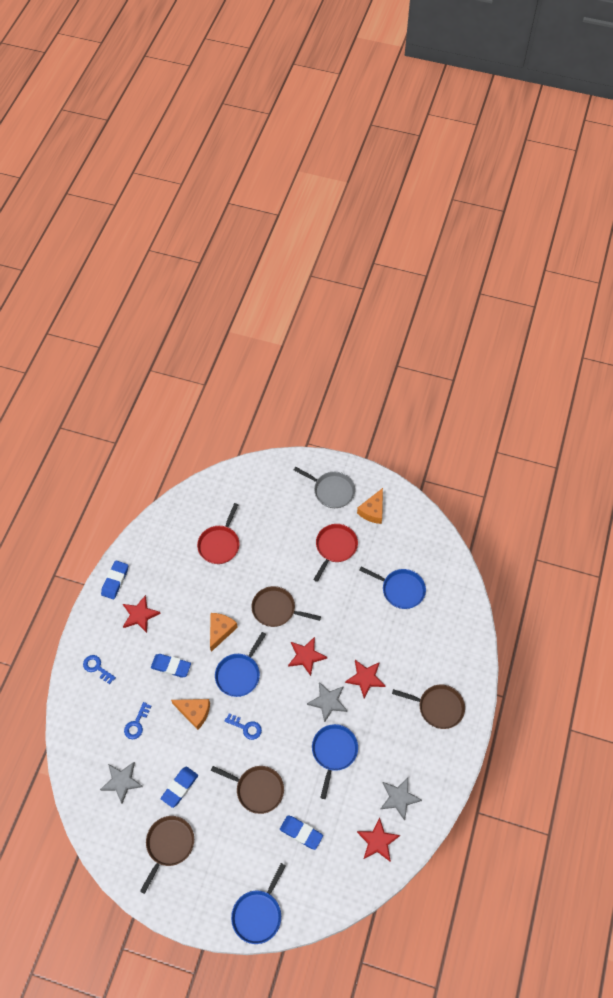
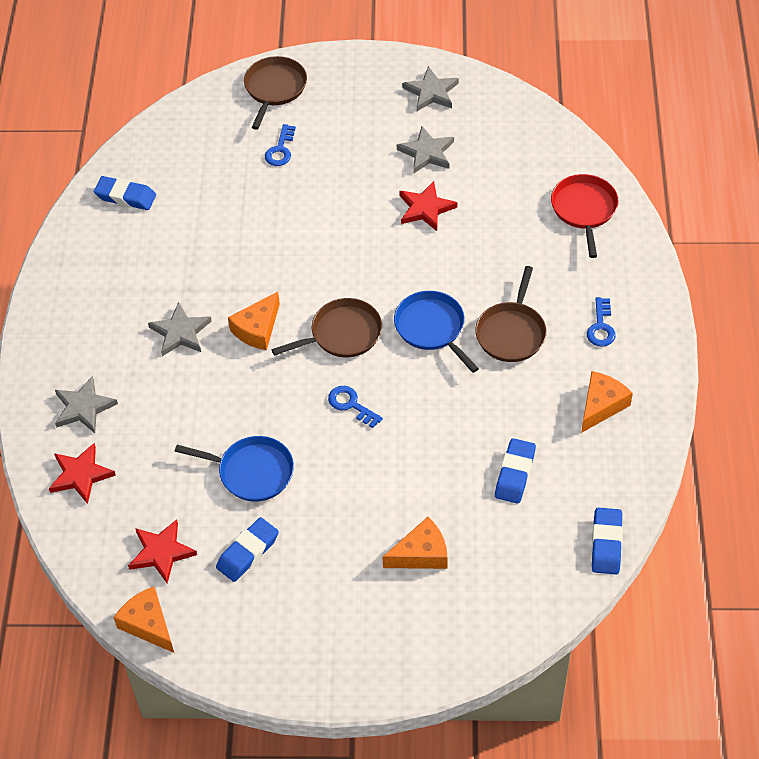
blue pan: [215,632,266,697] [231,863,286,944] [312,724,358,799] [359,567,426,609] = 4 -> [175,436,294,502] [394,291,479,373] = 2
brown pan: [140,816,194,894] [211,766,284,814] [251,586,321,627] [392,685,465,729] = 4 -> [244,56,307,130] [271,298,382,357] [475,266,547,362] = 3
grey pan: [294,467,355,508] = 1 -> none = 0
grey star: [100,762,143,804] [307,682,347,723] [381,777,422,821] = 3 -> [55,376,118,433] [148,302,212,356] [397,126,454,174] [402,66,459,111] = 4
orange cheese: [171,699,210,730] [210,613,238,652] [357,488,383,524] = 3 -> [113,586,174,653] [228,292,280,350] [383,517,448,569] [581,371,633,433] = 4
red pan: [197,503,240,564] [313,524,358,582] = 2 -> [551,174,618,258] = 1
red star: [123,595,161,633] [288,637,327,676] [345,660,386,698] [357,817,400,861] = 4 -> [48,443,116,504] [128,519,197,584] [400,181,457,231] = 3

